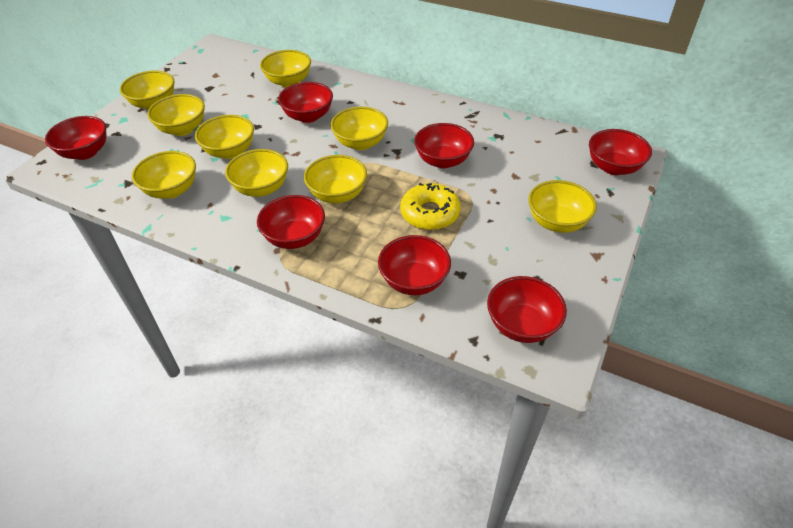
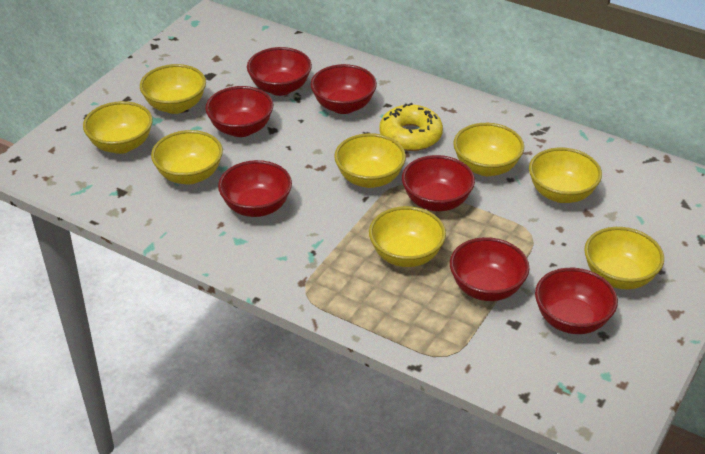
yellow bowl: [120,71,175,110] [132,151,196,199] [147,94,205,136] [195,115,254,159] [225,149,288,197] [260,50,311,88] [304,155,367,203] [331,107,388,150] [528,180,597,233] = 9 -> [83,101,153,154] [140,64,206,114] [151,130,223,185] [334,133,406,188] [369,206,446,267] [453,123,524,176] [529,148,602,203] [584,227,664,289] = 8

